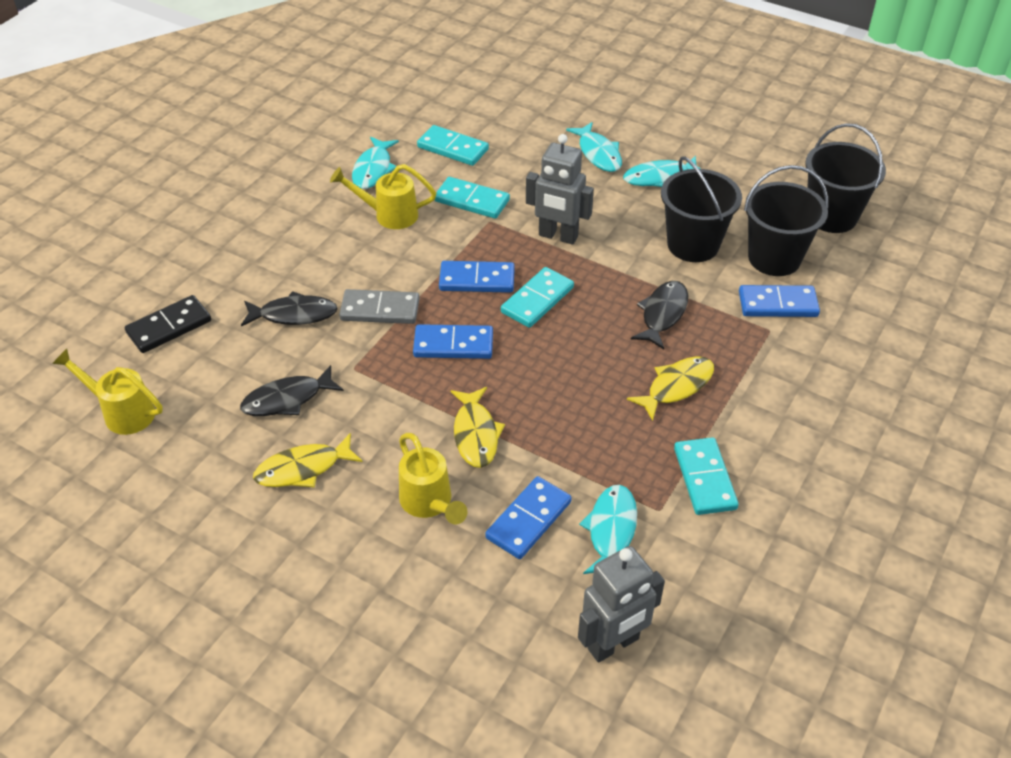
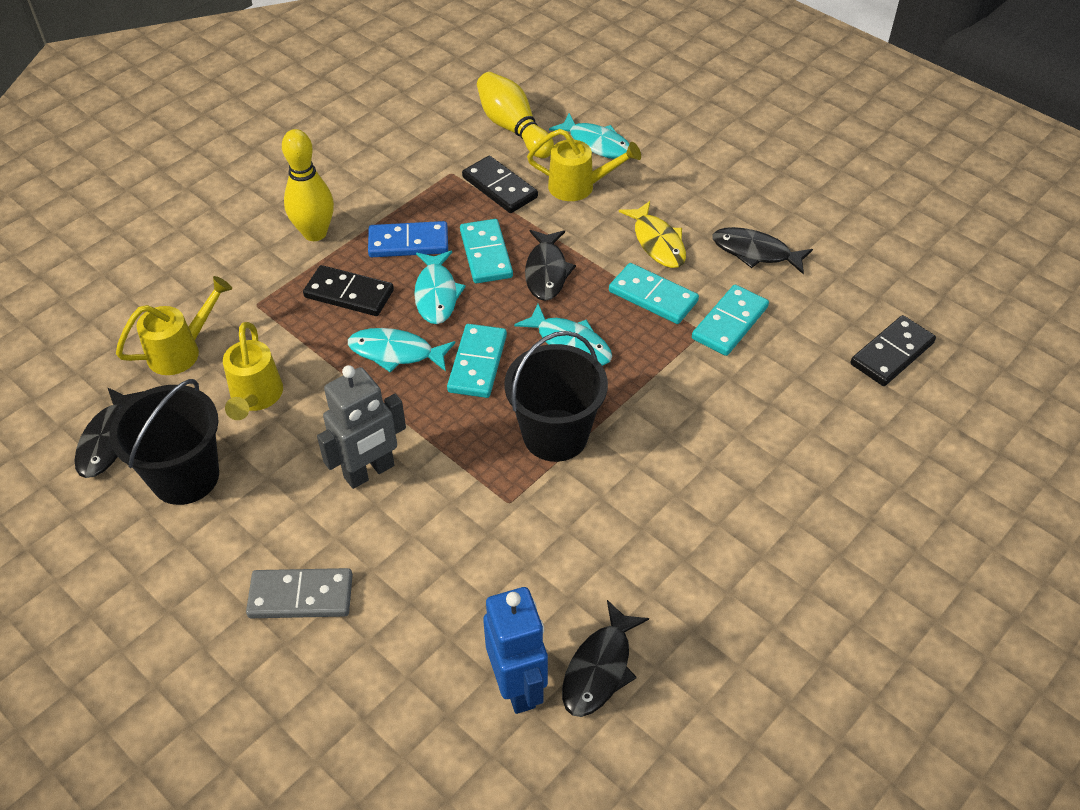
black bucket: [661,157,742,262] [744,165,828,276] [805,123,886,233] = 3 -> [110,379,219,505] [504,331,608,462] = 2
black domino: [125,295,211,353] = 1 -> [303,265,394,316] [462,156,538,213] [850,315,936,386] = 3
black fish: [240,365,344,416] [241,291,338,326] [631,281,688,350] = 3 -> [74,388,144,478] [525,230,576,301] [562,600,649,717] [712,227,813,275] = 4
blue domino: [413,324,493,359] [439,261,515,293] [485,476,572,559] [739,285,820,317] = 4 -> [368,221,448,257] = 1
blue robot: none = 0 -> [483,587,548,714] = 1
grey robot: [526,134,594,245] [578,546,665,663] = 2 -> [317,365,406,489] = 1
yellow bowling pin: none = 0 -> [282,129,334,241] [477,72,554,158] = 2
yellow fish: [253,433,362,487] [450,387,505,468] [627,356,714,421] = 3 -> [619,201,686,268] = 1

